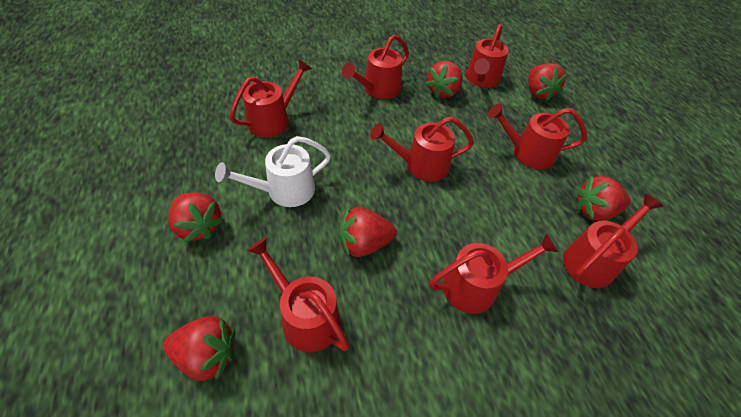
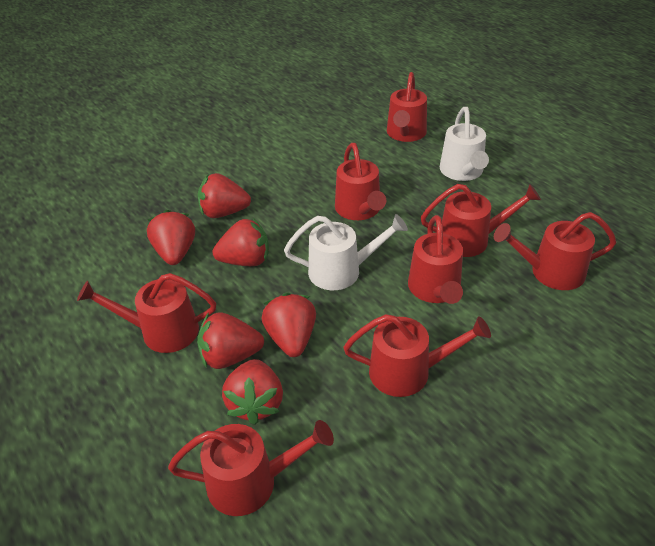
white watering can: [215,136,331,207] = 1 -> [284,214,408,290] [440,107,489,181] = 2

